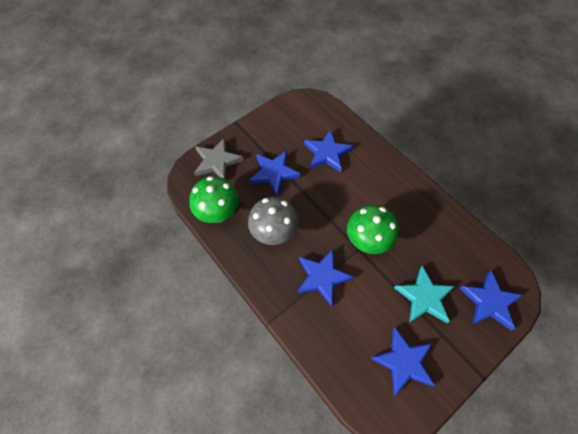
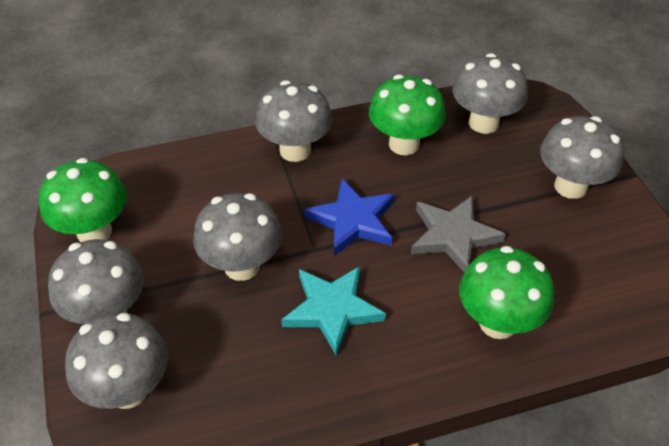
blue star: [249,151,301,196] [297,249,354,307] [304,129,353,172] [370,327,435,395] [459,271,523,330] = 5 -> [304,178,395,256] = 1
green mushroom: [189,176,239,223] [347,205,398,254] = 2 -> [39,158,127,242] [369,75,446,155] [459,246,554,339] = 3
grey mushroom: [248,197,298,245] = 1 -> [48,239,144,324] [65,313,168,409] [193,193,282,281] [255,80,333,162] [452,53,528,134] [540,116,623,199] = 6

